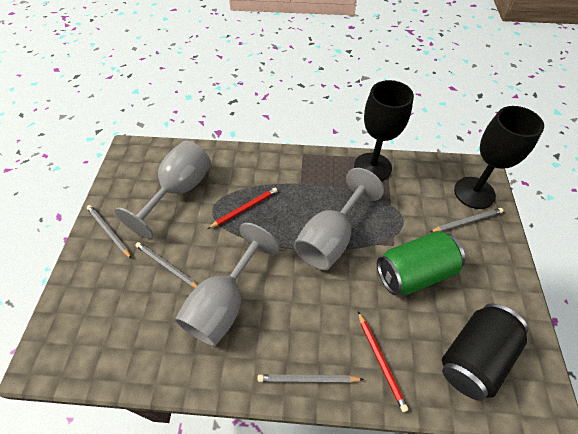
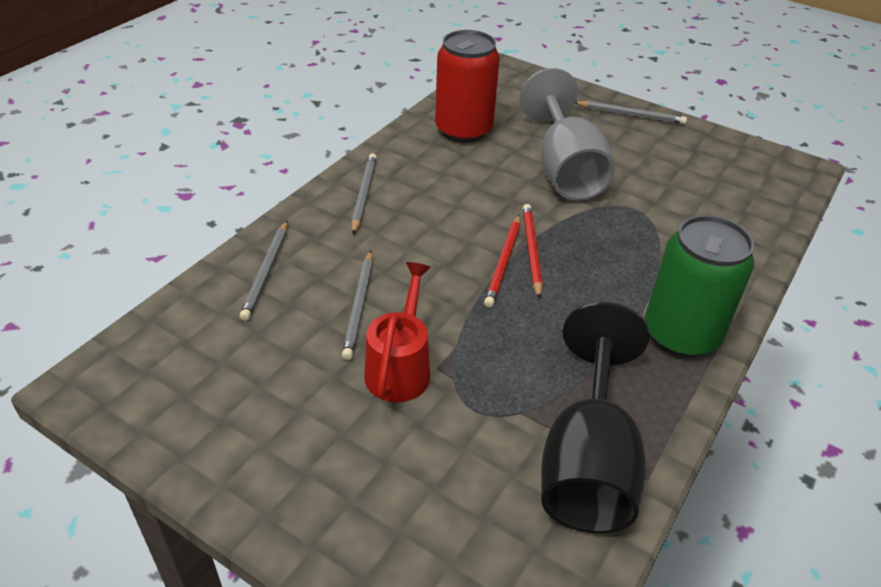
black can: [442,303,528,401] = 1 -> none = 0
black goblet: [354,80,414,181] [454,106,544,209] = 2 -> [541,302,649,534] = 1
grey goblet: [115,141,211,239] [175,223,280,347] [294,168,384,270] = 3 -> [520,68,615,201] = 1
red can: none = 0 -> [435,30,500,143] = 1
red watering can: none = 0 -> [364,262,431,402] = 1

